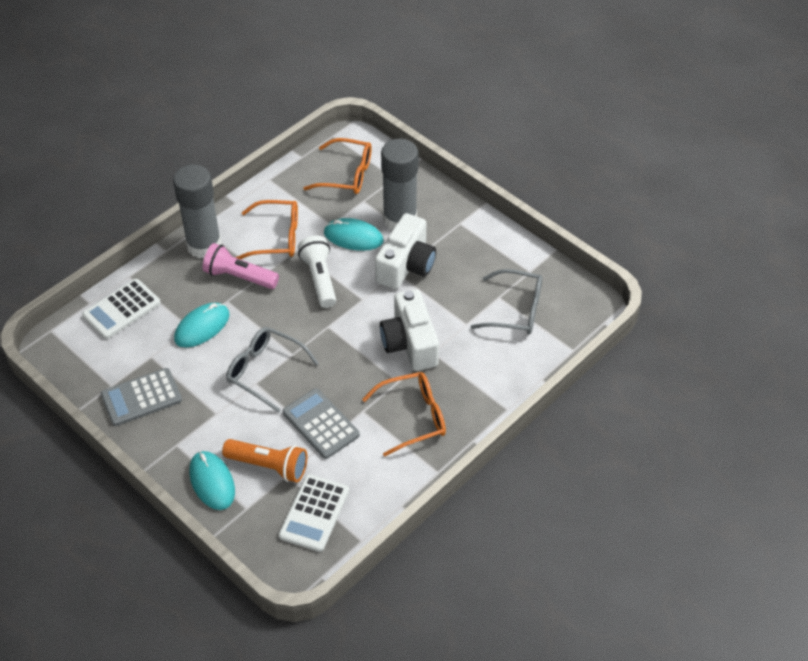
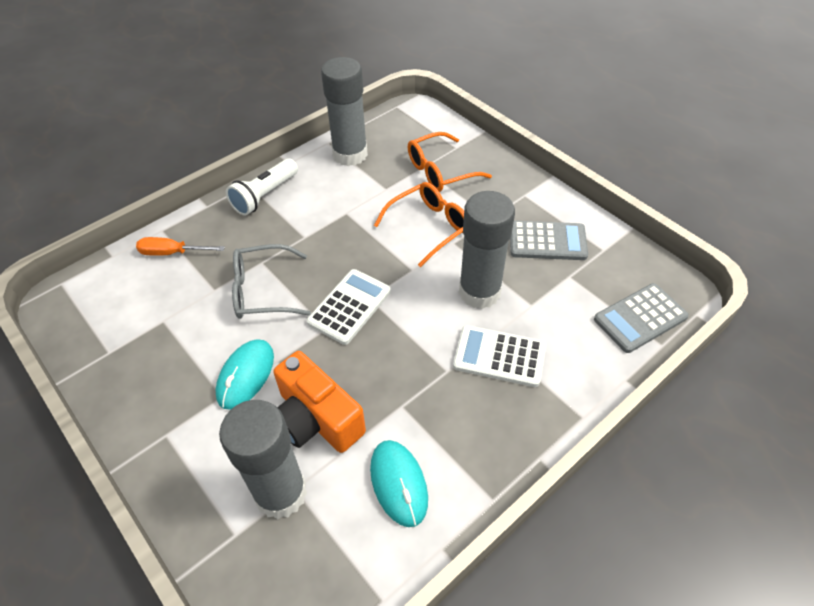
grey glasses: [226,327,319,413] [470,269,543,334] = 2 -> [232,244,311,319] = 1
grey glue stick: [173,165,222,258] [381,139,419,230] = 2 -> [219,400,307,519] [321,57,368,166] [459,191,515,309] = 3
orange camera: none = 0 -> [273,351,366,453] = 1
orange flashlight: [222,439,307,482] = 1 -> none = 0
orange glasses: [236,200,298,260] [303,138,372,194] [362,372,446,457] = 3 -> [374,182,464,267] [408,132,492,192] = 2
orange screwdriver: none = 0 -> [136,237,225,256] = 1
pink flashlight: [203,243,279,289] = 1 -> none = 0
turquoise mouse: [174,302,230,347] [189,451,235,510] [324,218,383,251] = 3 -> [215,340,274,410] [370,440,428,527] = 2
white camera: [375,213,436,289] [380,289,439,371] = 2 -> none = 0

